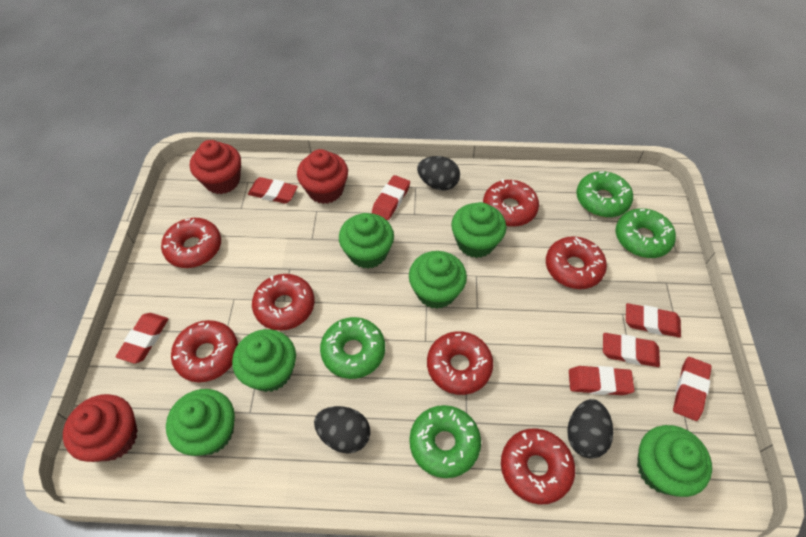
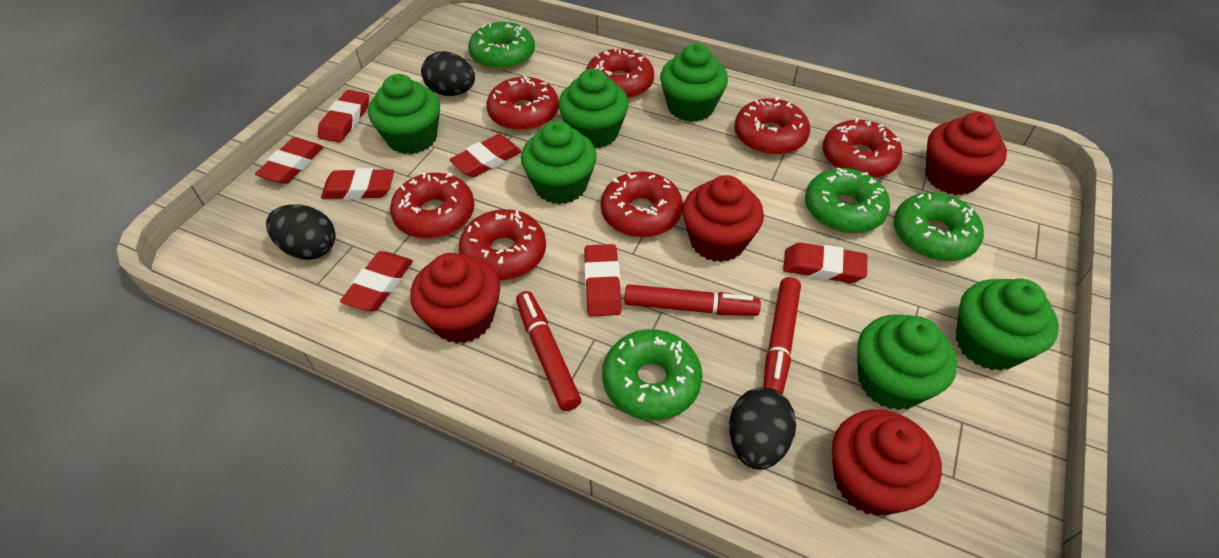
red cupcake: [63,394,138,462] [190,140,241,194] [297,149,348,204] = 3 -> [410,253,500,344] [682,175,764,262] [832,409,942,516] [925,112,1007,195] = 4
red marker: none = 0 -> [516,291,581,411] [624,284,761,316] [763,277,801,394] = 3

